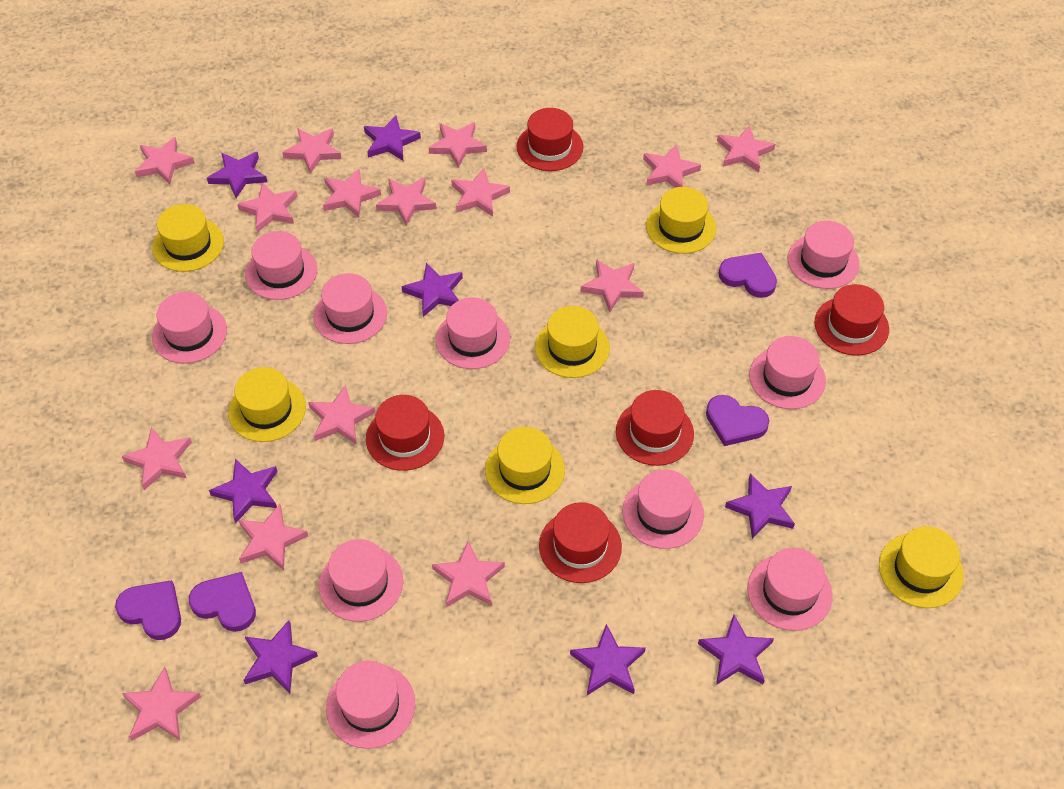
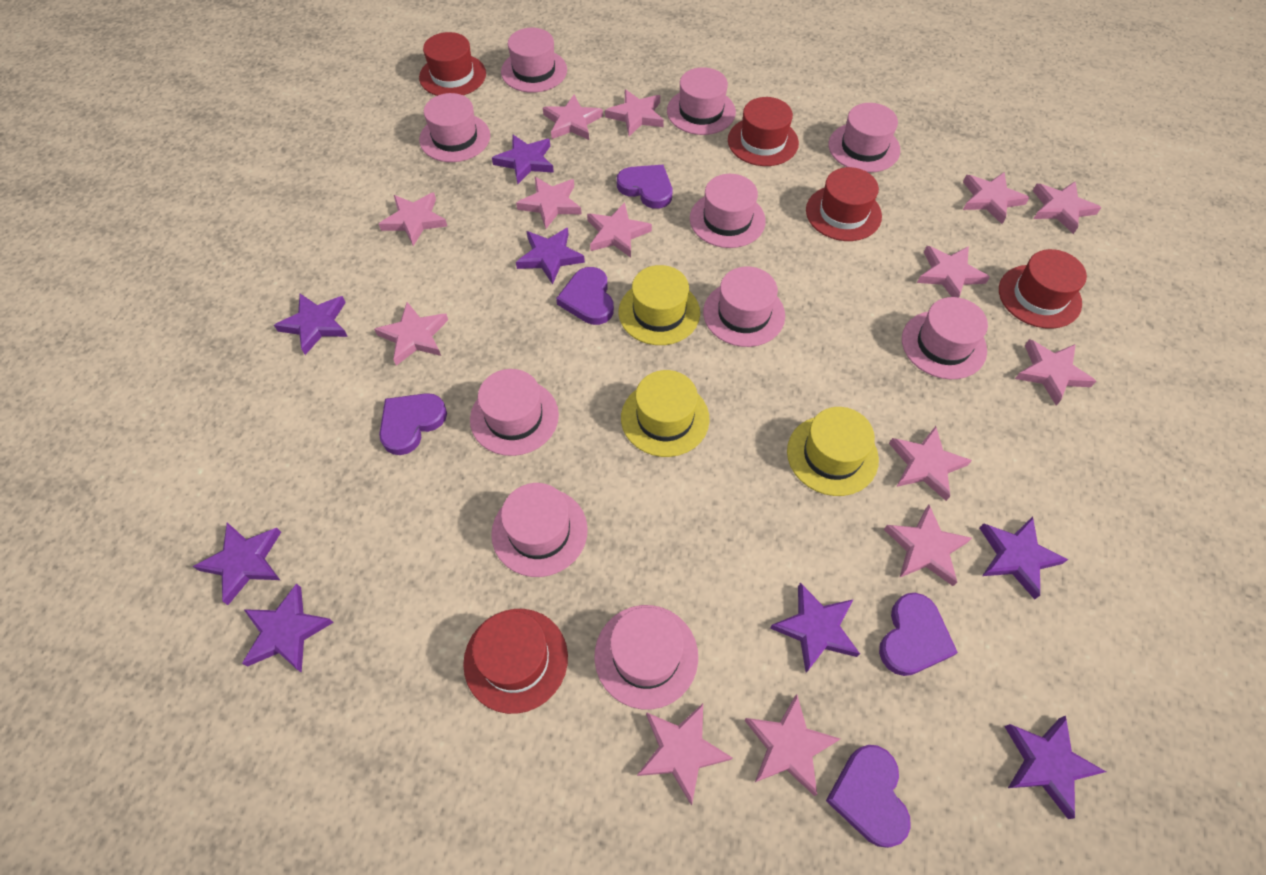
pink star: [122,427,192,490] [122,667,201,741] [135,137,195,185] [237,182,297,232] [239,504,308,570] [282,128,342,174] [308,385,376,444] [323,169,381,218] [376,178,437,226] [429,122,487,168] [432,541,505,607] [451,168,510,216] [581,259,644,312] [643,145,701,188] [717,125,775,172] = 15 -> [374,302,448,366] [379,192,447,246] [516,177,581,229] [543,95,603,140] [587,202,652,258] [605,89,664,136] [637,704,732,805] [744,694,840,796] [884,505,972,586] [889,426,972,501] [917,246,990,298] [963,172,1029,224] [1015,339,1096,406] [1033,182,1101,234] = 14
purple heart: [115,580,181,640] [189,572,256,632] [706,395,769,446] [719,253,777,298] = 4 -> [379,393,447,455] [556,267,614,325] [617,165,672,209] [826,745,911,848] [879,593,958,676] = 5
yellow hat: [152,204,224,272] [228,367,306,442] [485,427,565,504] [535,306,610,378] [646,187,716,254] [879,526,964,608] = 6 -> [619,265,700,345] [621,370,710,457] [787,407,879,496] = 3

